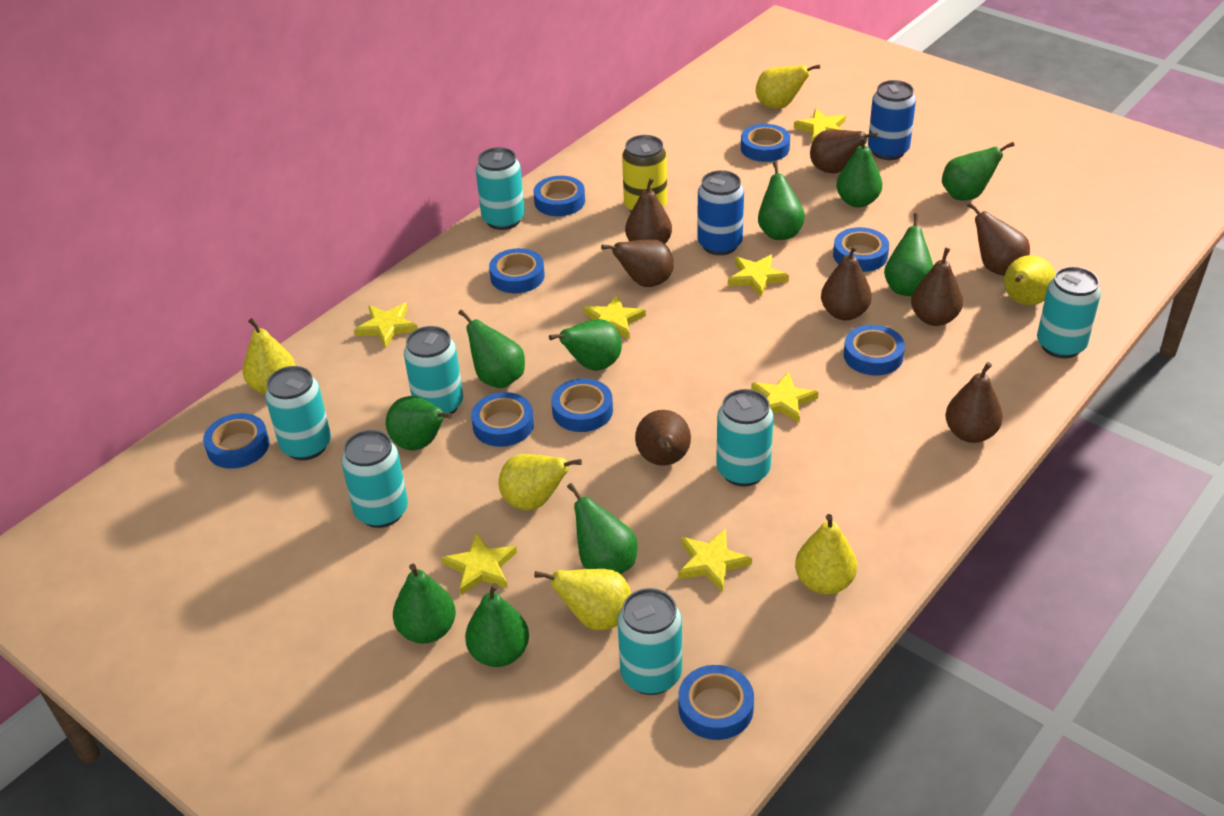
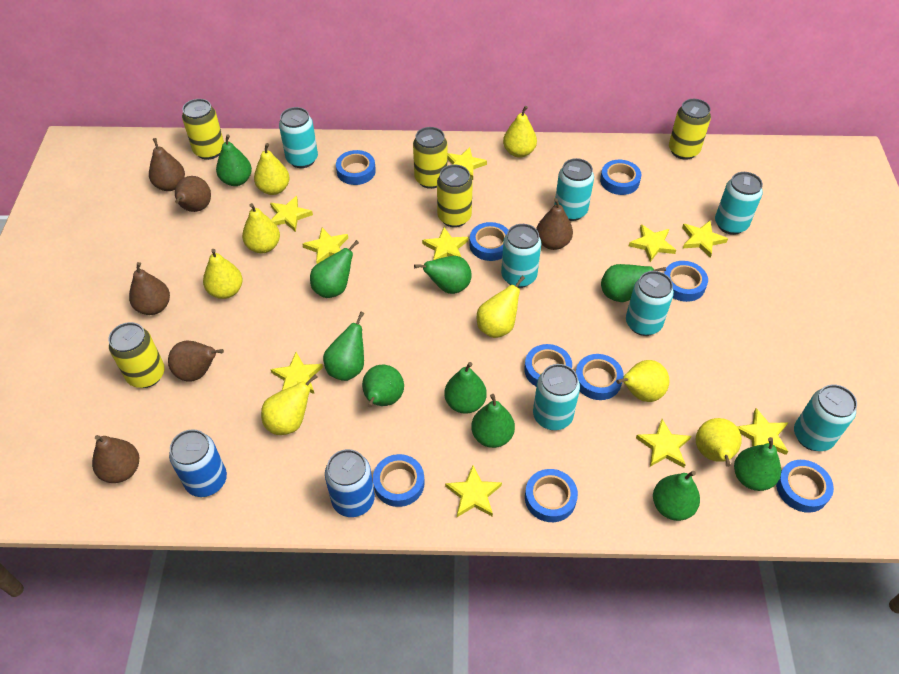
brown pear: [601,239,674,287] [625,178,672,244] [635,410,691,466] [810,130,878,174] [821,245,872,320] [911,247,963,326] [945,362,1003,443] [967,202,1030,276] = 8 -> [92,435,139,483] [129,262,170,315] [149,138,185,191] [168,341,224,382] [175,176,211,212] [536,198,573,250] = 6
yellow can: [622,135,667,212] = 1 -> [108,322,165,388] [182,99,224,160] [413,127,448,189] [437,165,473,227] [669,99,711,160] = 5
yellow pear: [243,318,296,394] [499,454,582,510] [534,569,632,631] [756,64,820,109] [795,514,857,595] [1004,255,1055,305] = 6 -> [203,249,243,299] [242,203,280,253] [254,143,290,195] [261,374,318,435] [477,276,525,338] [503,106,537,158] [616,360,669,402] [696,418,742,467] = 8
yellow star: [354,303,418,348] [442,532,517,595] [583,295,646,339] [678,529,752,593] [728,255,789,297] [751,372,818,423] [794,109,846,143] = 7 -> [270,196,313,232] [270,352,323,394] [302,228,348,264] [422,227,468,260] [445,466,502,517] [447,147,487,180] [629,224,676,262] [636,419,692,468] [682,221,728,258] [737,408,789,455] = 10

